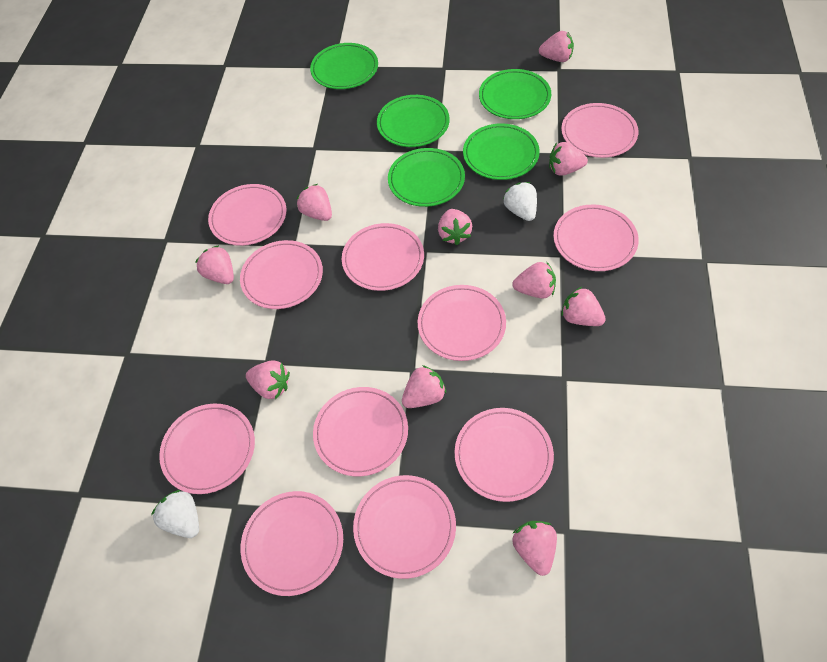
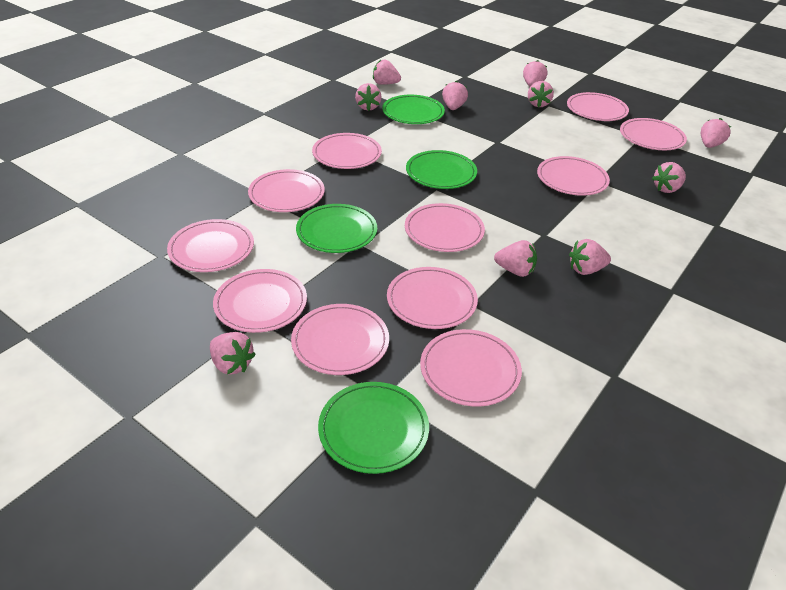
green plate: [310,43,378,89] [377,95,450,147] [388,148,465,207] [463,123,540,180] [479,69,551,119] = 5 -> [296,204,377,253] [318,382,429,474] [382,95,445,124] [406,150,477,189] = 4
white strawberry: [151,490,199,538] [503,182,537,221] = 2 -> none = 0

